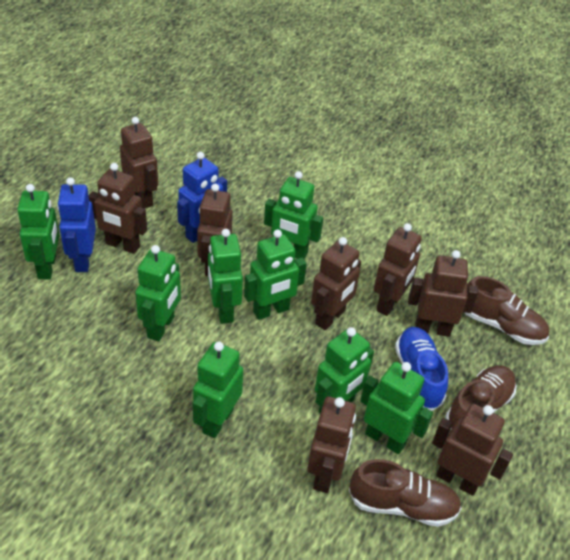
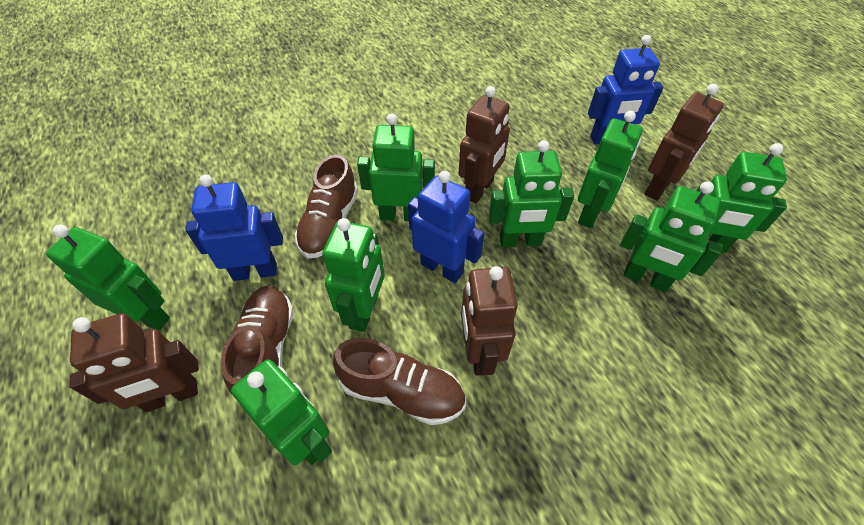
blue robot: [57,177,96,272] [177,152,227,243] = 2 -> [185,175,283,281] [408,171,485,283] [588,35,663,144] = 3
blue shoe: [395,327,448,411] = 1 -> none = 0
brown robot: [89,163,147,254] [120,117,158,209] [197,184,233,276] [307,396,356,493] [311,237,361,330] [374,223,422,316] [408,250,478,337] [432,404,513,496] = 8 -> [69,313,199,412] [459,86,510,203] [461,266,518,375] [645,84,724,200] = 4

